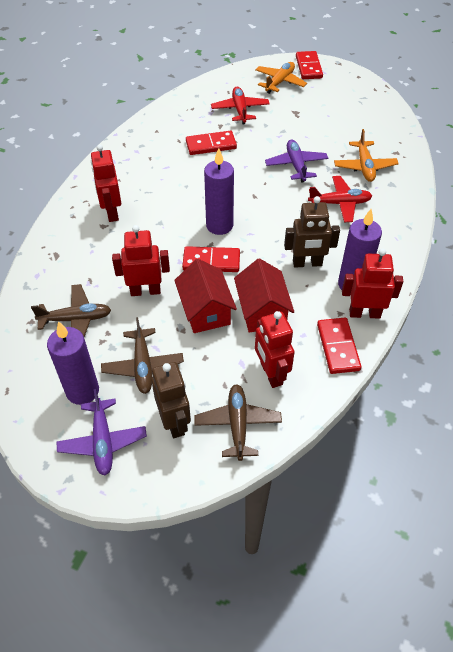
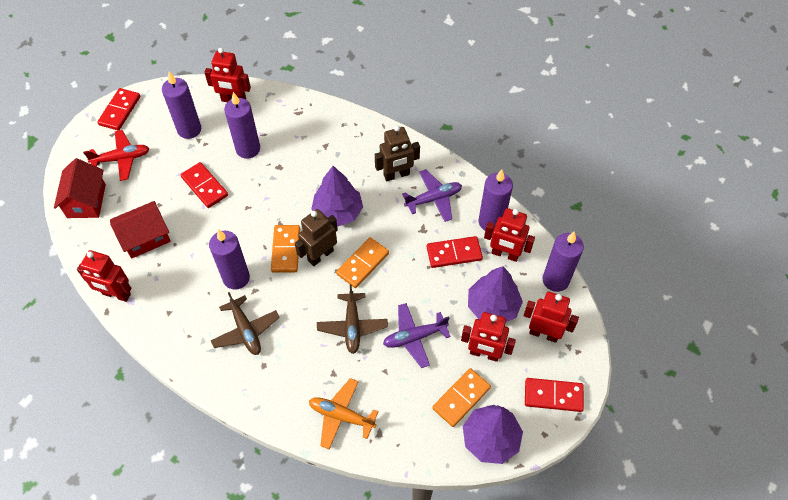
brown plane: [31,284,111,337] [101,317,184,394] [194,384,282,461] = 3 -> [211,292,280,355] [317,284,388,354] = 2
orange domino: none = 0 -> [271,225,300,273] [336,237,389,288] [432,368,491,427] = 3
orange plane: [255,62,307,94] [334,129,399,182] = 2 -> [309,378,379,449] = 1
purple candle: [47,321,99,405] [204,148,234,235] [338,209,382,295] = 3 -> [162,72,201,139] [209,229,250,290] [224,92,260,159] [479,169,513,230] [543,231,584,292] = 5
purple tree: none = 0 -> [311,166,363,227] [463,405,523,464] [468,266,523,322] = 3
red plane: [211,87,270,124] [308,176,372,222] = 2 -> [83,130,149,181] = 1
red robot: [91,145,121,222] [112,225,170,296] [255,311,295,388] [342,248,404,319] = 4 -> [77,250,131,302] [204,48,251,102] [461,312,516,362] [484,208,535,262] [524,292,579,343] = 5

